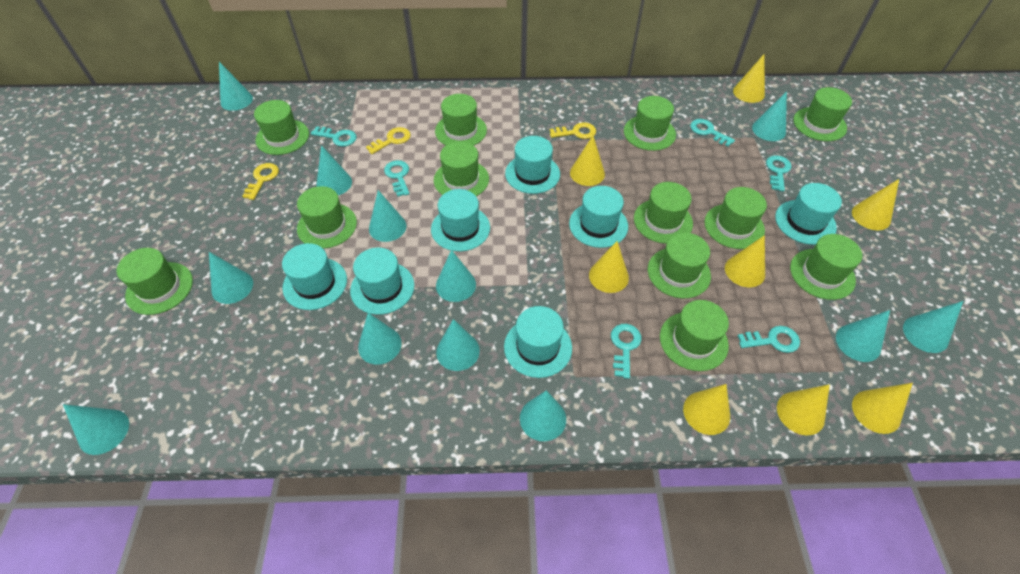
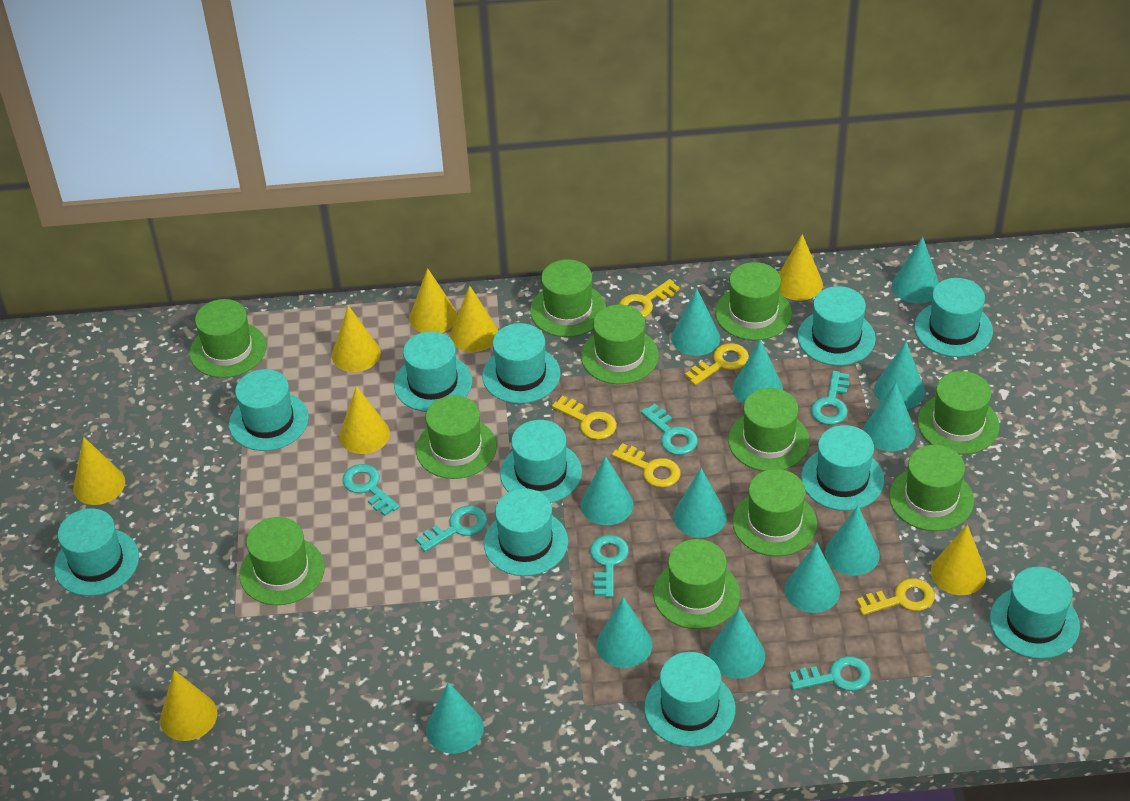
green hat: [117,248,193,315] [254,100,309,155] [297,186,357,249] [434,141,489,196] [435,94,487,146] [624,96,676,151] [634,182,693,244] [648,233,711,298] [660,300,729,371] [704,187,767,249] [790,234,863,300] [793,87,852,141] = 12 -> [190,299,267,378] [239,517,325,605] [416,395,497,479] [530,259,606,337] [581,305,659,384] [653,539,740,629] [715,262,792,340] [728,388,810,471] [732,469,817,556] [889,445,974,531] [917,371,1000,454] = 11
turquoise hat: [282,243,347,310] [350,248,414,315] [431,189,490,252] [504,306,572,378] [505,136,560,194] [569,186,628,248] [775,183,842,245] = 7 -> [54,508,139,596] [229,369,309,451] [394,332,472,412] [482,323,560,404] [484,489,568,576] [500,420,582,503] [644,652,736,747] [797,286,876,366] [801,425,885,511] [915,278,993,357] [990,567,1080,659] = 11
yellow key: [242,163,279,200] [366,127,411,154] [550,122,596,139] = 3 -> [552,396,617,440] [612,443,680,488] [619,279,680,318] [685,343,749,385] [857,578,935,615] = 5

